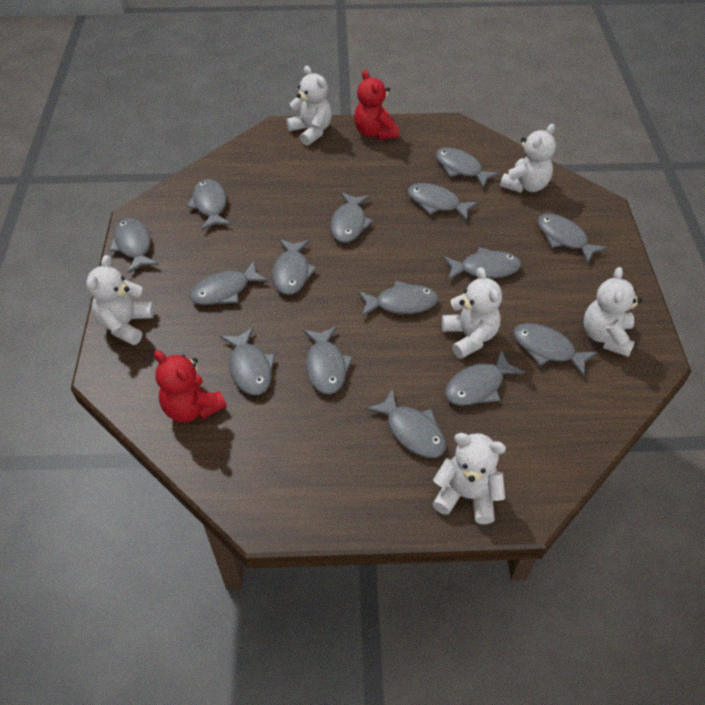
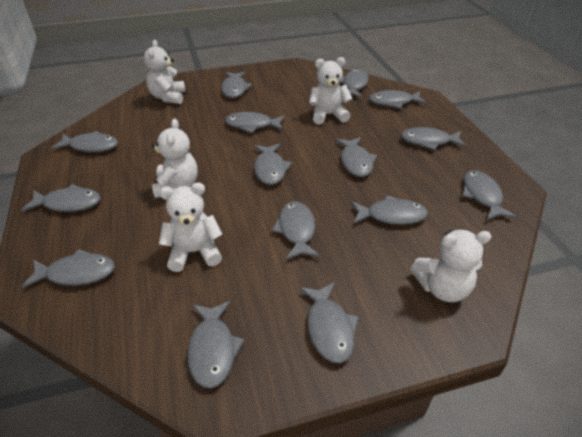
red teddy bear: [154,350,227,422] [354,70,399,140] = 2 -> none = 0
white teddy bear: [86,255,154,345] [286,66,332,146] [433,433,506,524] [442,267,502,359] [500,124,556,193] [583,267,642,357] = 6 -> [144,40,186,104] [152,119,198,198] [159,183,223,272] [309,57,352,125] [410,230,492,302] = 5

